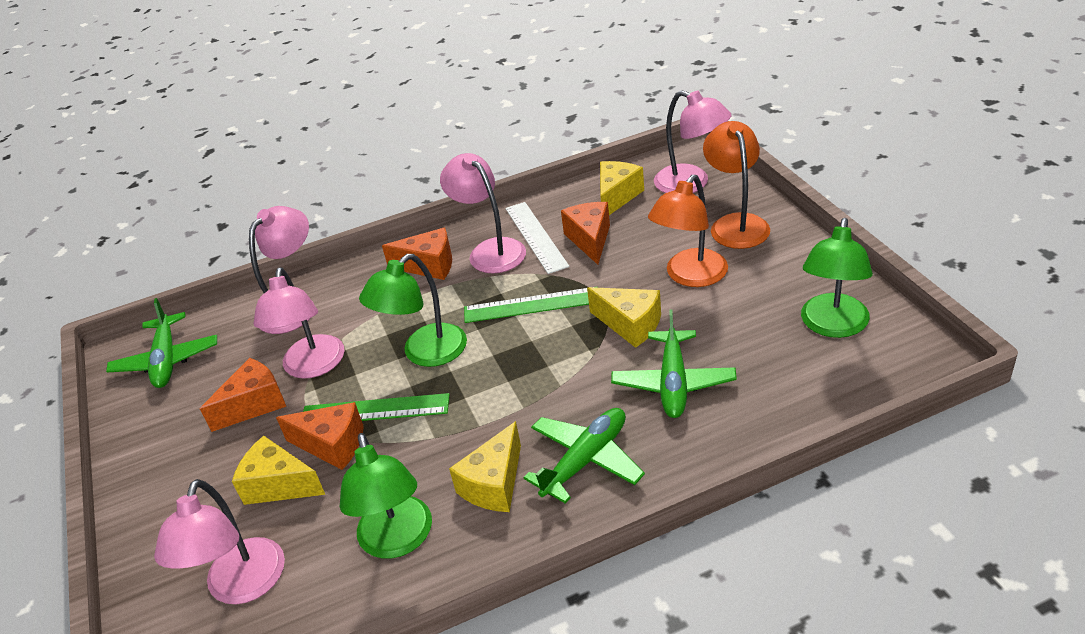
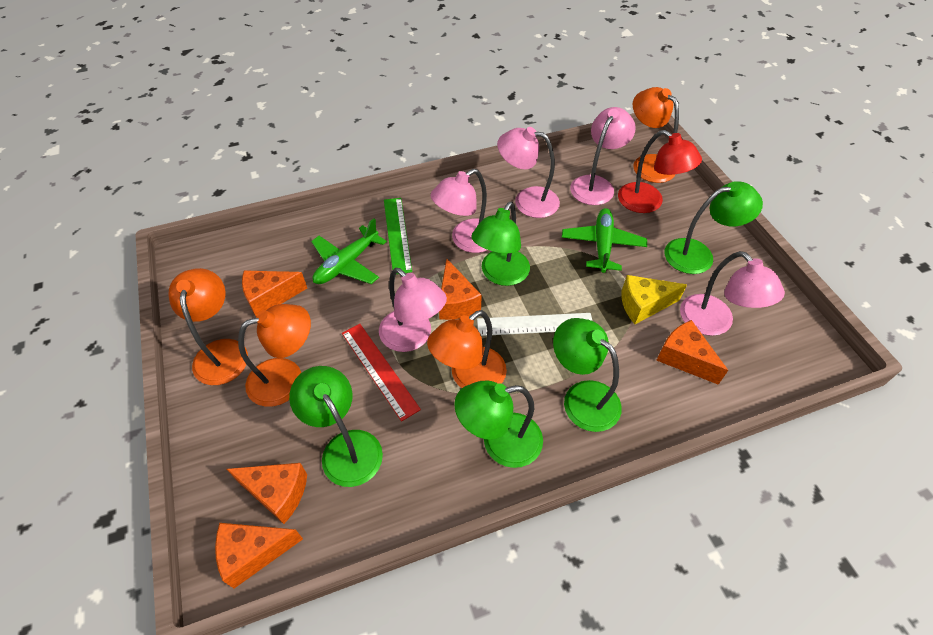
green lamp: [340,433,432,559] [359,254,467,367] [801,218,873,338] = 3 -> [289,366,383,487] [454,380,543,468] [471,202,530,286] [553,318,622,432] [665,181,763,274] = 5
green plane: [106,298,217,388] [524,408,645,503] [611,310,737,418] = 3 -> [311,218,387,284] [562,208,647,273] = 2
green ruler: [303,393,450,421] [464,287,598,323] = 2 -> [384,198,412,274] = 1
orange cheese: [200,358,286,432] [276,402,364,470] [382,228,452,280] [561,202,610,265] = 4 -> [215,523,303,588] [227,463,307,524] [242,270,307,316] [439,259,482,320] [656,320,728,385] = 5
orange lamp: [648,175,728,287] [703,121,770,249] = 2 -> [169,268,248,385] [238,304,311,407] [427,310,507,388] [633,87,679,183] = 4
red lamp: none = 0 -> [618,130,702,213] = 1
red ruler: none = 0 -> [342,324,421,421] = 1
yellow cheese: [232,436,325,505] [449,421,521,512] [587,287,661,348] [600,161,644,215] = 4 -> [621,275,687,324] = 1

